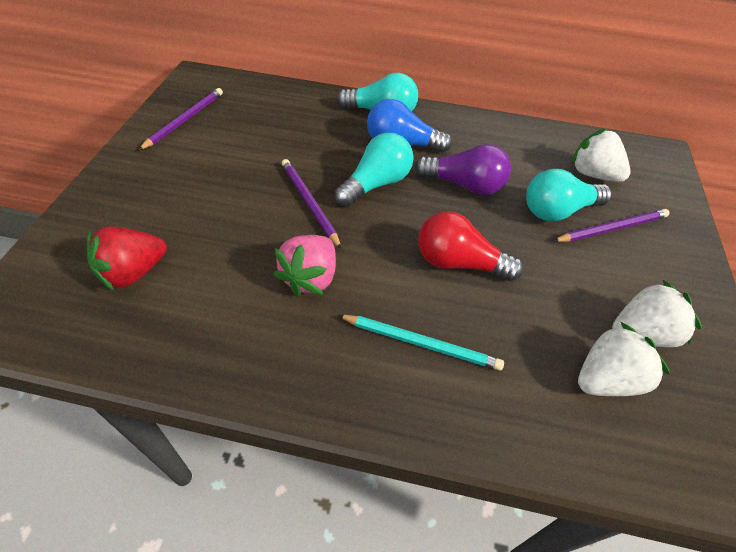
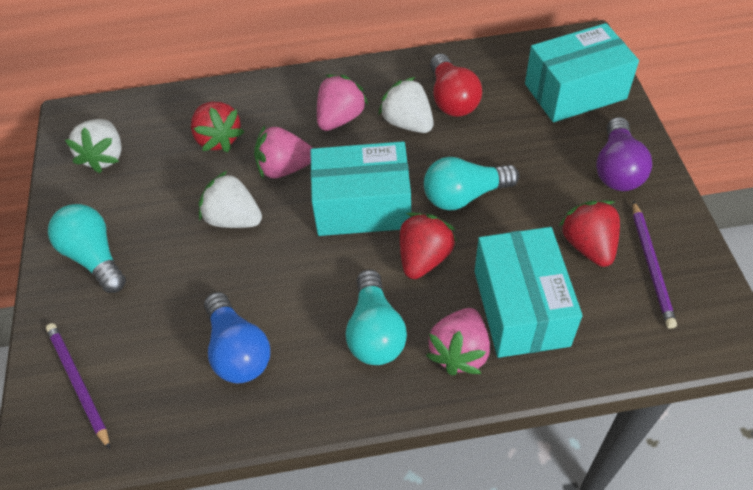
pink strawberry: [274,235,336,297] = 1 -> [254,125,313,178] [317,75,368,131] [426,308,490,375] = 3
purple pencil: [138,88,223,151] [282,159,341,249] [553,209,670,242] = 3 -> [46,323,110,450] [633,200,677,329] = 2
red strawberry: [87,226,166,292] = 1 -> [191,102,244,152] [400,213,457,279] [559,200,620,267] = 3
turquoise box: none = 0 -> [310,141,411,236] [475,227,583,358] [525,23,639,122] = 3
turquoise pencil: [338,315,504,371] = 1 -> none = 0

